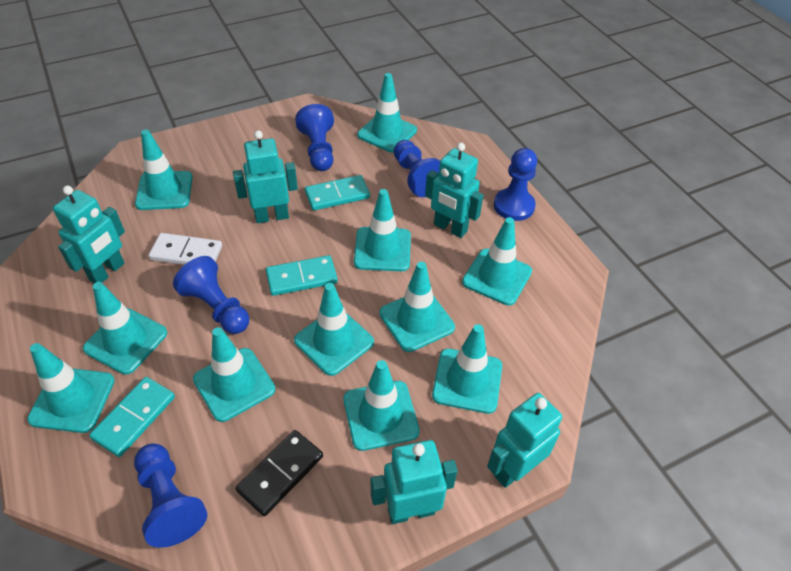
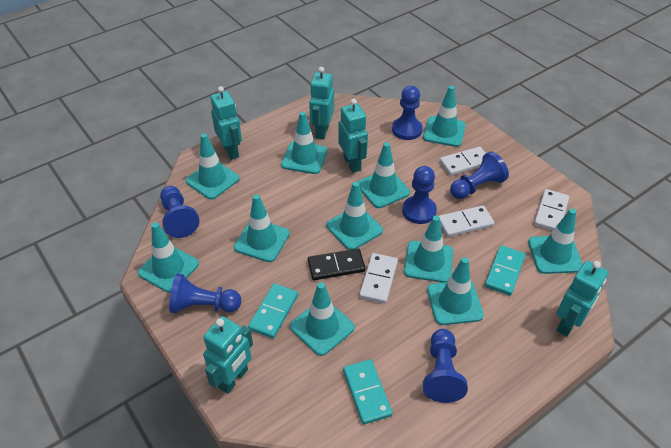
blue pawn: [134,443,207,548] [173,256,249,334] [295,104,334,171] [394,140,440,197] [494,148,537,221] = 5 -> [160,186,199,238] [169,274,241,313] [392,86,423,140] [402,166,437,224] [423,329,468,403] [450,151,509,199] = 6
white domino: [149,233,222,265] = 1 -> [359,253,398,304] [439,205,494,237] [440,147,486,176] [534,189,569,231] = 4

